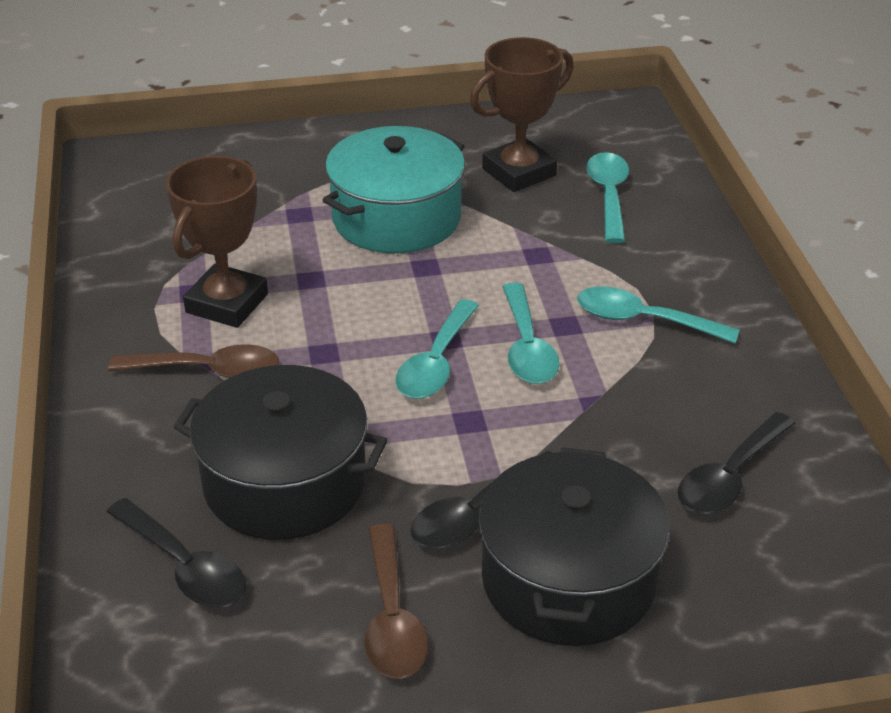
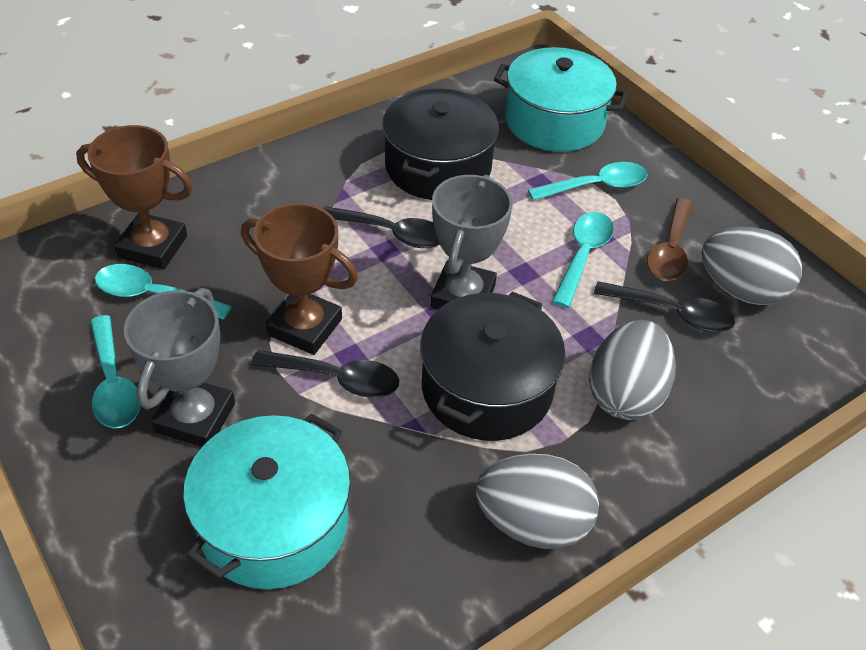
brown spoon: [108,344,279,378] [365,523,428,679] = 2 -> [647,198,693,281] = 1
grey egg: none = 0 -> [476,454,599,549] [589,320,676,420] [701,227,802,305] = 3
grey trophy: none = 0 -> [124,288,235,447] [431,174,513,309] = 2
turquoise pot: [323,126,465,253] = 1 -> [183,413,351,589] [494,47,628,152] = 2

